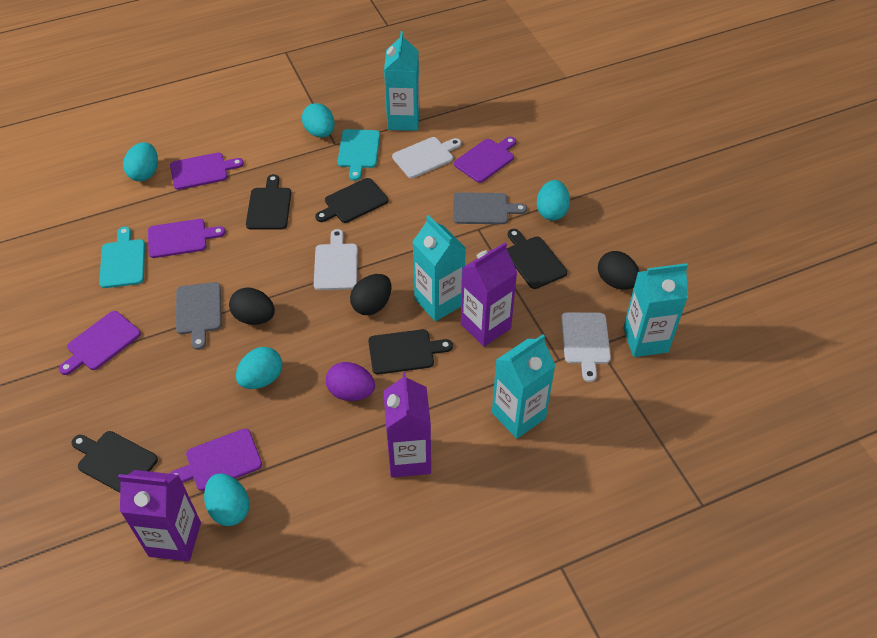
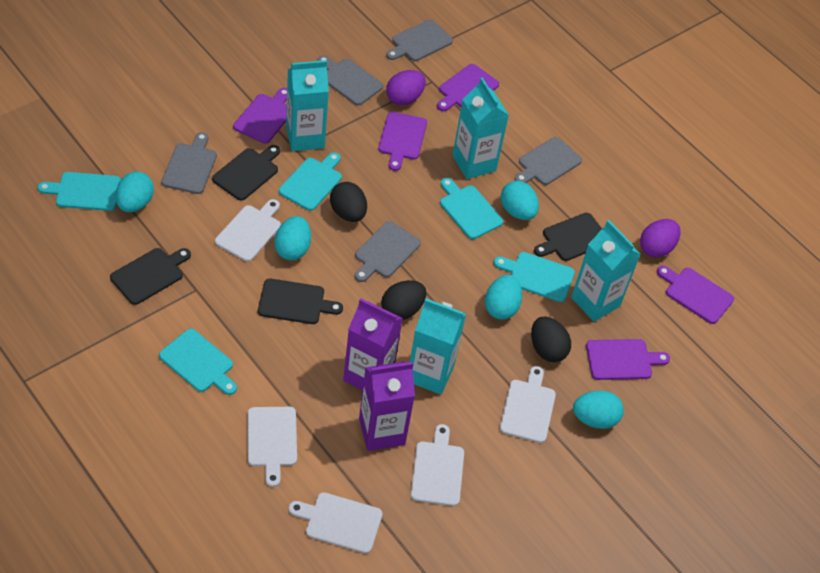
black cutting board: [71,431,158,493] [246,174,291,230] [315,178,388,223] [368,329,453,374] [507,229,567,289] = 5 -> [110,248,191,305] [212,145,280,201] [258,278,343,324] [534,213,602,261] = 4
grey cutting board: [176,282,222,350] [453,192,527,224] = 2 -> [161,132,217,194] [317,55,383,105] [355,221,421,282] [386,19,453,61] [515,137,582,185] = 5
purple carton: [118,470,201,561] [383,372,431,478] [461,242,517,347] = 3 -> [343,298,403,390] [359,361,415,451] = 2
purple egg: [326,362,375,401] = 1 -> [386,70,426,105] [640,219,681,258] = 2
turquoise cutting board: [99,227,145,288] [338,129,380,181] = 2 -> [38,172,121,211] [159,329,237,395] [279,152,342,211] [440,178,503,239] [494,252,575,302] = 5
white cutting board: [314,229,358,290] [392,137,461,178] [561,312,611,382] = 3 -> [215,199,281,262] [248,407,297,487] [289,492,383,554] [411,424,464,506] [500,366,556,443] = 5

